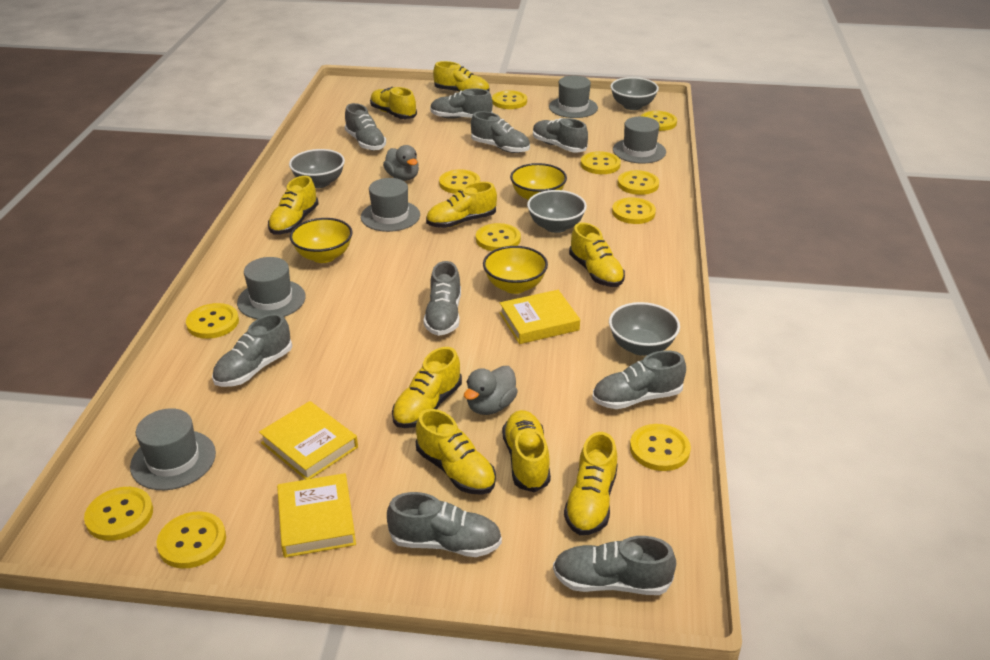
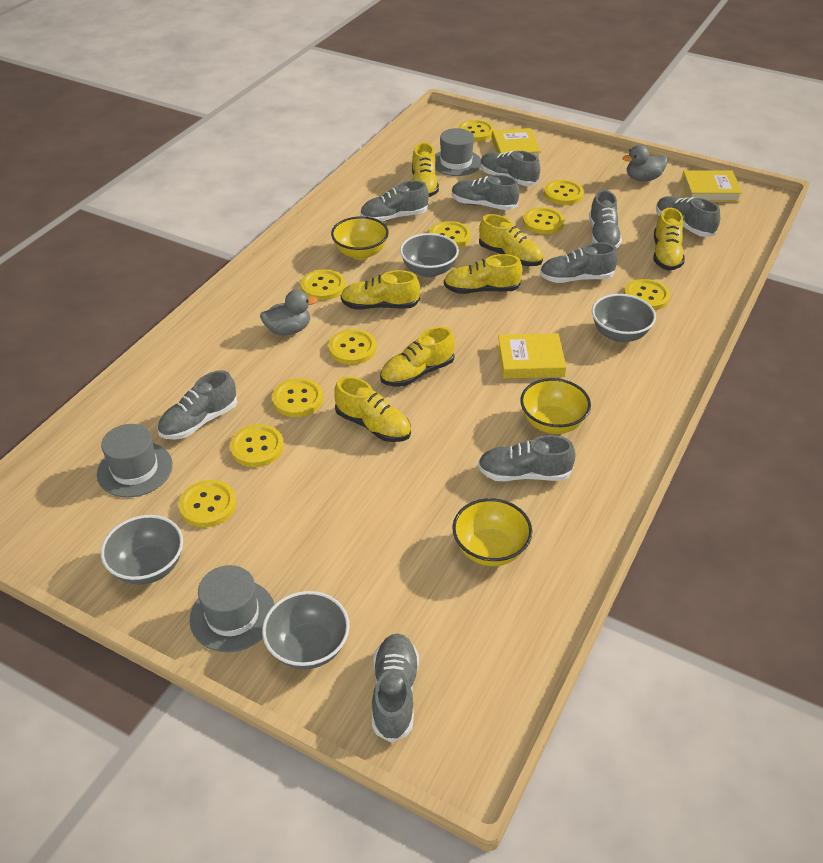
grey hat: [130,408,216,490] [237,257,306,319] [361,178,420,232] [549,76,598,118] [613,117,666,164] = 5 -> [97,424,173,498] [189,565,275,652] [435,128,481,176] = 3
yellow button: [84,487,153,541] [157,511,226,569] [186,303,239,339] [439,169,480,194] [476,223,521,251] [492,90,527,109] [581,151,621,174] [612,197,656,224] [618,170,659,195] [630,424,691,471] [640,111,677,131] = 11 -> [178,480,236,527] [230,424,284,467] [272,378,323,417] [301,269,345,300] [328,329,376,365] [429,221,471,248] [458,120,494,141] [523,207,564,234] [544,180,584,205] [624,279,670,310] = 10
yellow shoe: [268,176,319,235] [370,87,417,119] [392,347,462,428] [416,409,496,495] [426,182,497,228] [433,61,489,92] [502,410,551,492] [564,432,618,535] [569,222,625,287] = 9 -> [334,376,411,442] [341,270,420,310] [380,327,455,387] [412,142,439,197] [444,254,523,294] [479,214,543,266] [653,208,685,271] = 7

